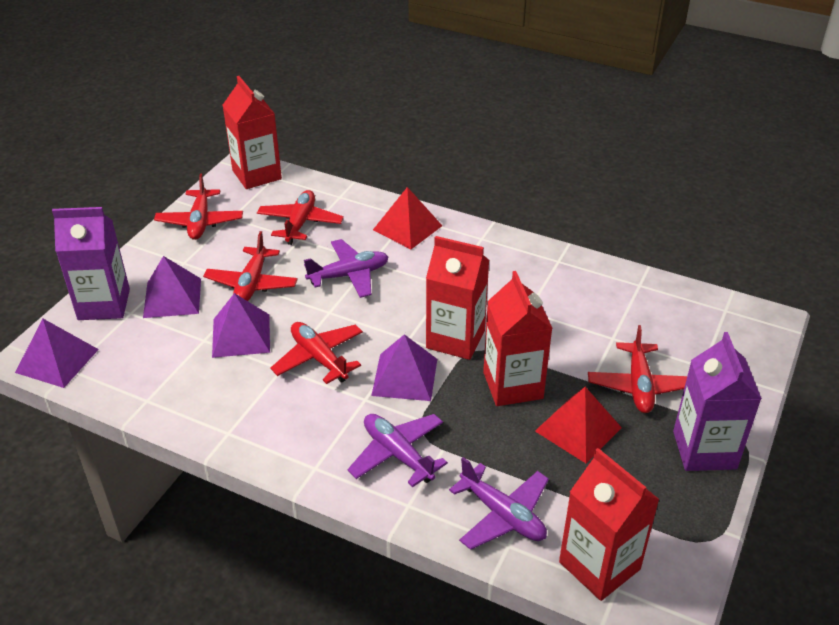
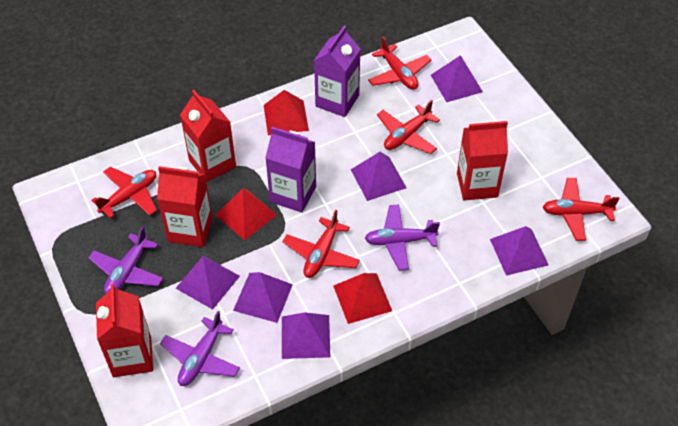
purple pyramid: [15,319,99,388] [143,256,201,318] [212,293,270,358] [371,334,437,401] = 4 -> [176,256,240,309] [233,272,293,323] [282,312,330,359] [351,152,407,201] [431,55,483,102] [490,226,548,276] = 6
red pyramid: [373,187,442,249] [535,387,622,463] = 2 -> [216,188,277,240] [264,90,309,135] [333,273,392,324] = 3

